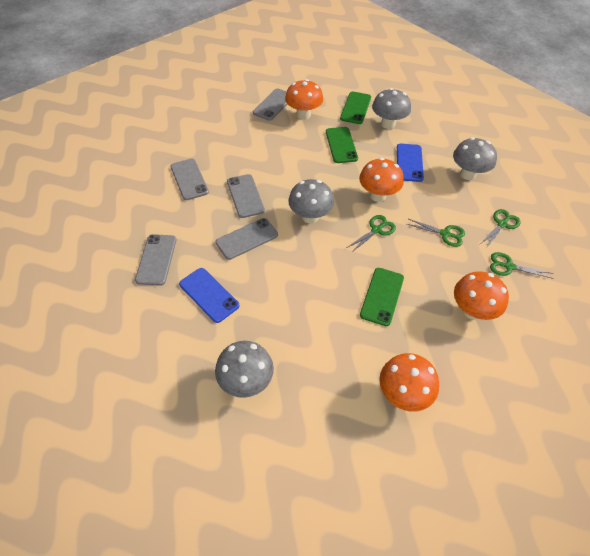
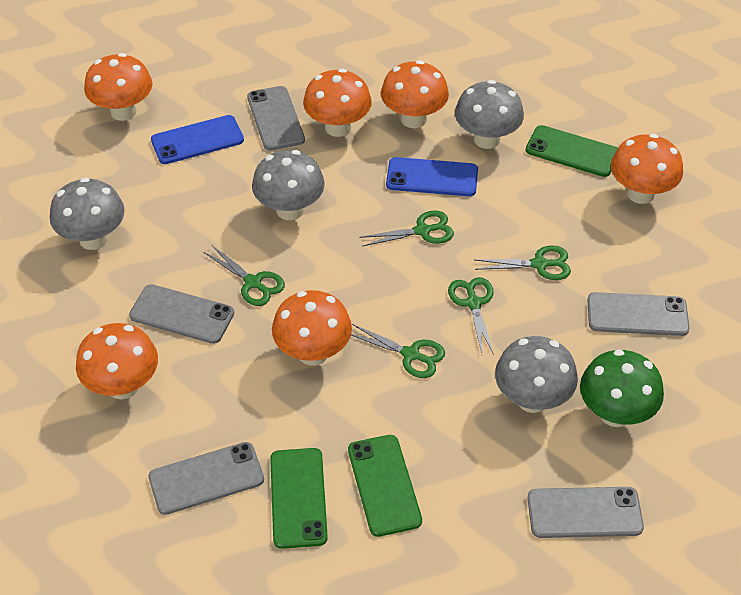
green mushroom: none = 0 -> [580,349,664,427] = 1
green scissors: [348,215,396,253] [407,219,465,247] [480,209,520,248] [490,252,554,279] = 4 -> [203,245,285,306] [351,324,445,378] [359,211,454,247] [448,277,494,355] [475,245,571,280] = 5
orange mushroom: [285,79,323,120] [359,158,404,202] [379,353,439,411] [454,271,509,320] = 4 -> [76,323,158,399] [84,53,152,121] [272,290,352,365] [303,69,372,137] [381,60,449,128] [611,134,683,204] = 6

